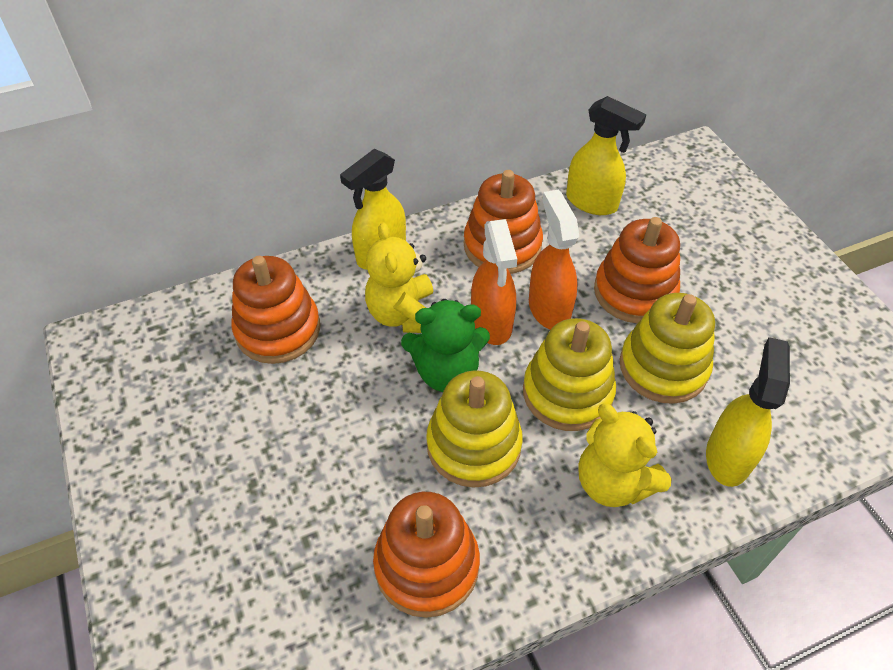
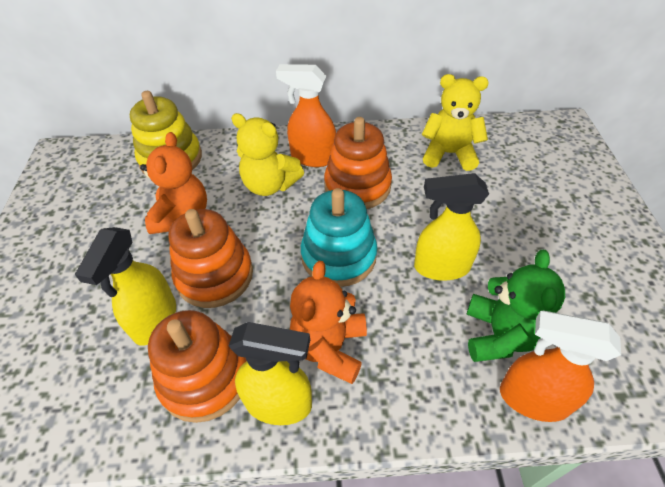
orange stacking toy: [231,256,320,364] [373,492,480,618] [464,170,543,274] [594,217,680,323] = 4 -> [148,310,247,423] [169,209,253,308] [324,117,392,209] = 3
orange teddy bear: none = 0 -> [140,132,207,234] [290,261,367,384] = 2
turquoise stacking toy: none = 0 -> [301,188,377,287] = 1
yellow stacking toy: [426,370,523,488] [523,318,616,431] [620,293,715,404] = 3 -> [130,91,202,173] = 1

